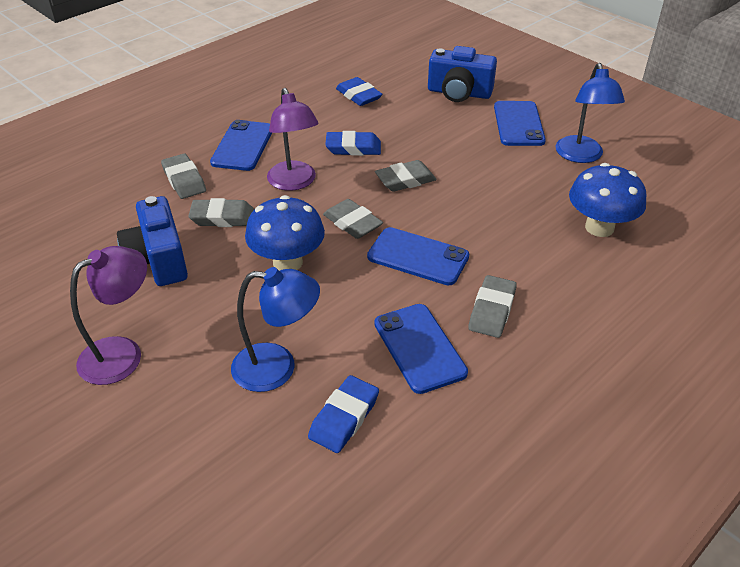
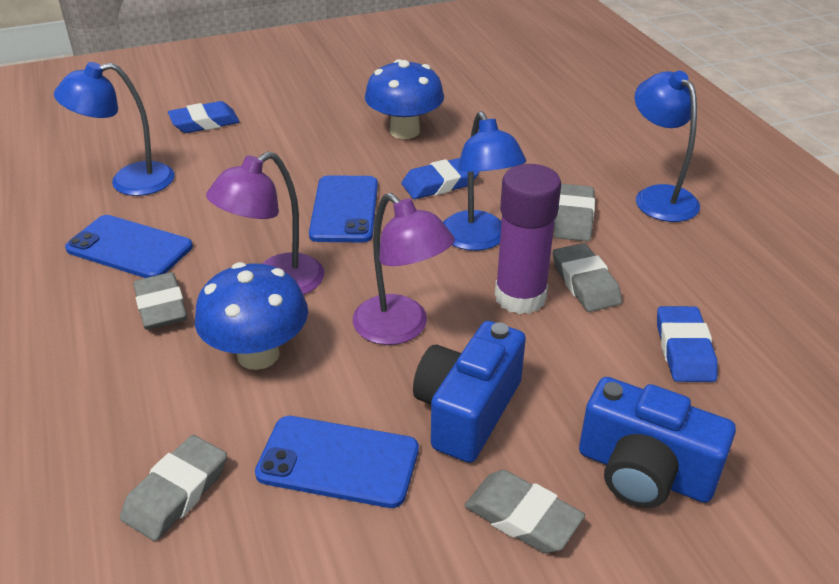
blue lamp: [231,267,320,392] [556,63,625,163] = 2 -> [54,62,174,196] [443,111,526,251] [635,71,700,222] = 3
blue phone: [210,120,272,171] [367,227,469,286] [374,304,468,394] [494,101,546,146] = 4 -> [65,215,193,278] [255,416,419,508] [309,175,378,243] = 3
purple glue stick: none = 0 -> [495,164,561,314] = 1

